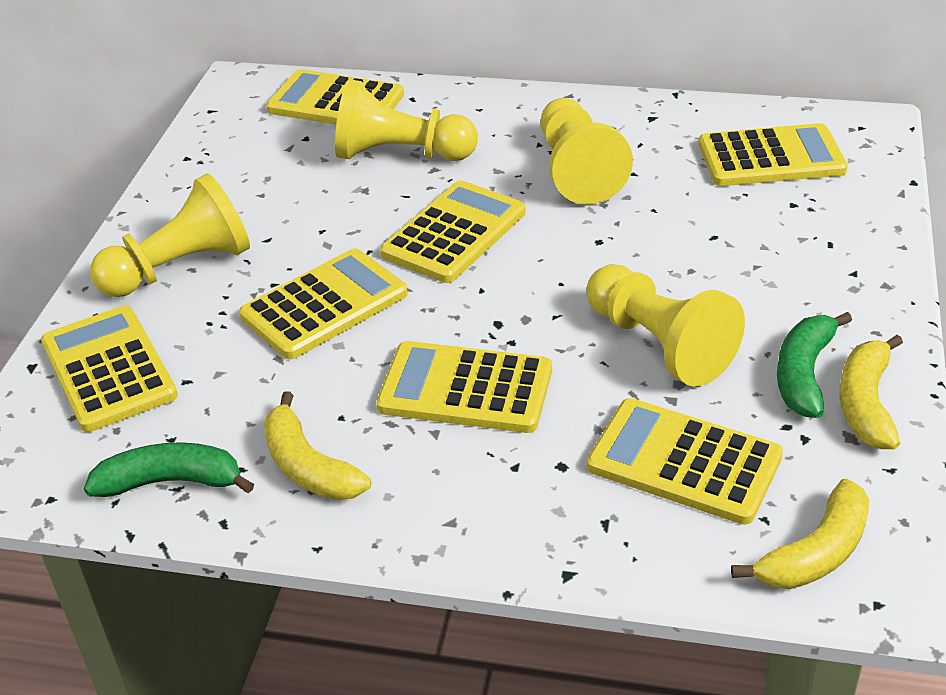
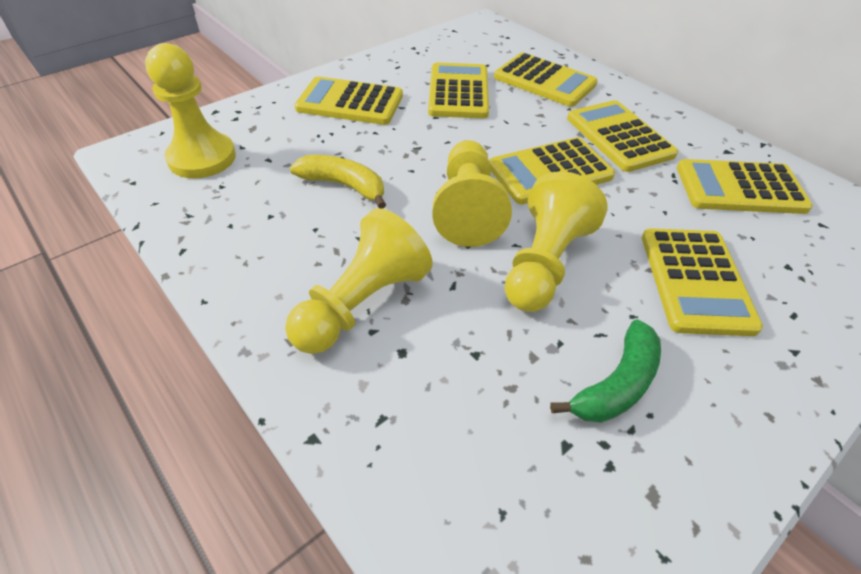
green banana: [84,442,254,497] [777,312,852,418] = 2 -> [550,320,661,423] = 1
yellow banana: [264,391,371,500] [731,478,869,589] [839,335,903,449] = 3 -> [290,155,386,209] = 1

